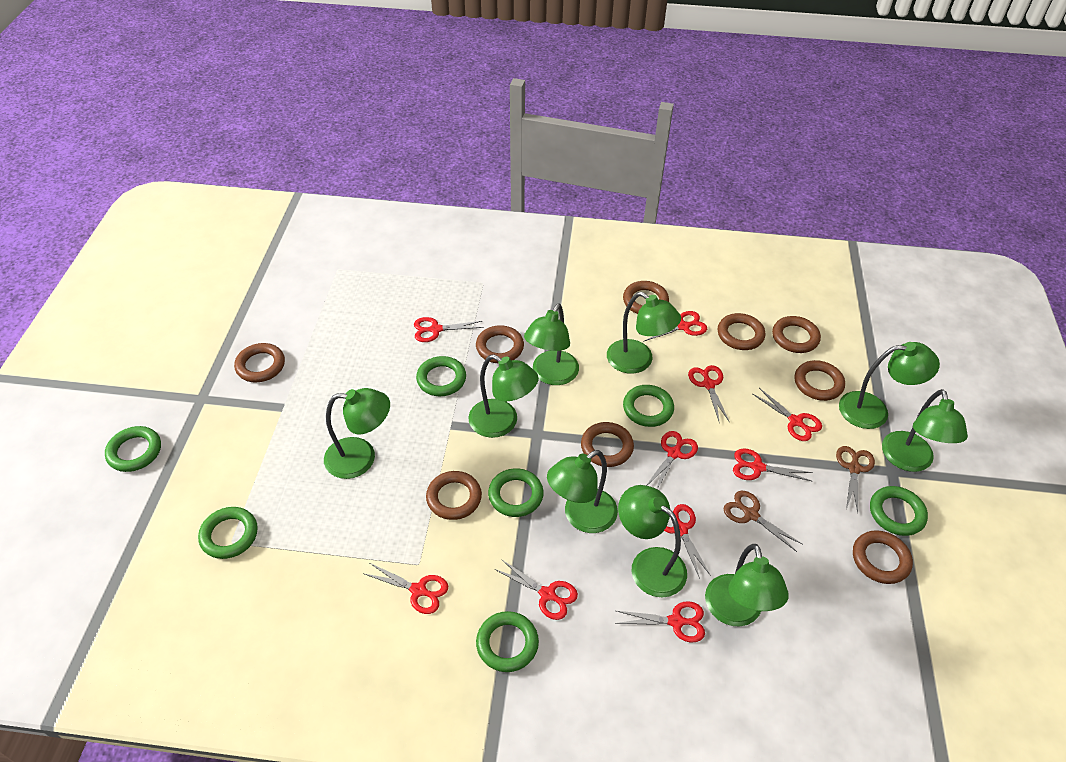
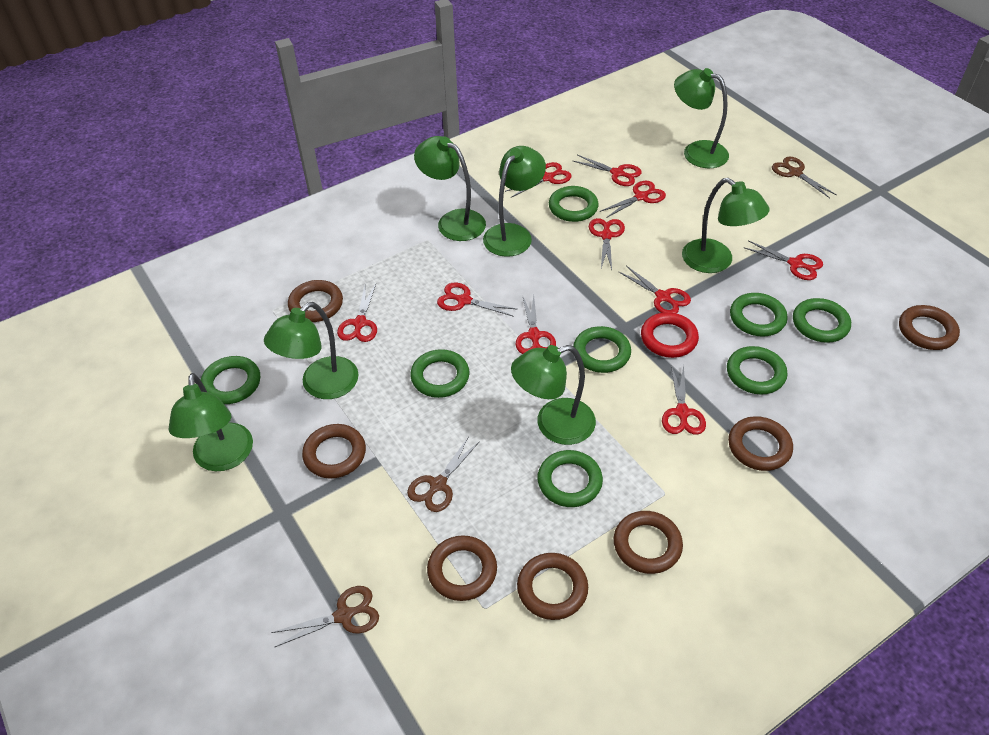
brown ring: [234,343,285,382] [426,471,482,520] [476,325,524,363] [581,422,634,467] [623,281,669,314] [718,313,765,350] [772,316,821,353] [795,360,845,401] [853,530,913,584] = 9 -> [288,280,343,322] [302,424,366,478] [427,535,497,601] [517,553,588,620] [614,511,683,574] [728,416,793,471] [899,305,960,350] = 7
brown scissors: [724,491,803,552] [836,446,875,513] = 2 -> [271,586,379,647] [407,437,480,512] [772,157,837,198] = 3
green lamp: [324,388,390,479] [469,354,539,438] [524,303,579,385] [547,450,618,533] [607,292,681,374] [618,485,687,598] [705,544,789,626] [839,342,940,429] [882,389,968,472] = 9 -> [169,373,253,471] [264,302,359,399] [414,136,486,241] [483,146,546,257] [511,345,596,445] [674,68,729,168] [682,178,770,273] = 7
green ring: [105,426,161,472] [198,507,258,559] [416,356,466,396] [476,611,539,672] [488,468,544,517] [623,385,674,427] [870,486,928,536] = 7 -> [201,356,260,404] [410,349,470,398] [538,450,603,507] [549,186,599,222] [573,326,631,373] [727,346,787,394] [730,293,788,337] [793,298,851,343] = 8
red ring: none = 0 -> [641,312,699,358] = 1

